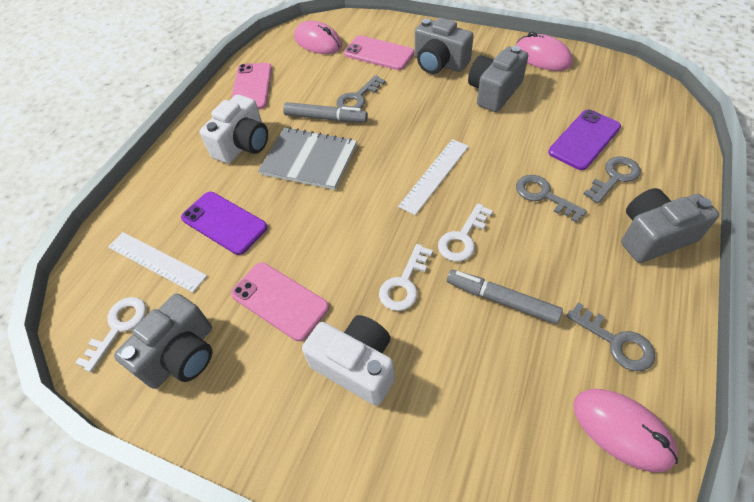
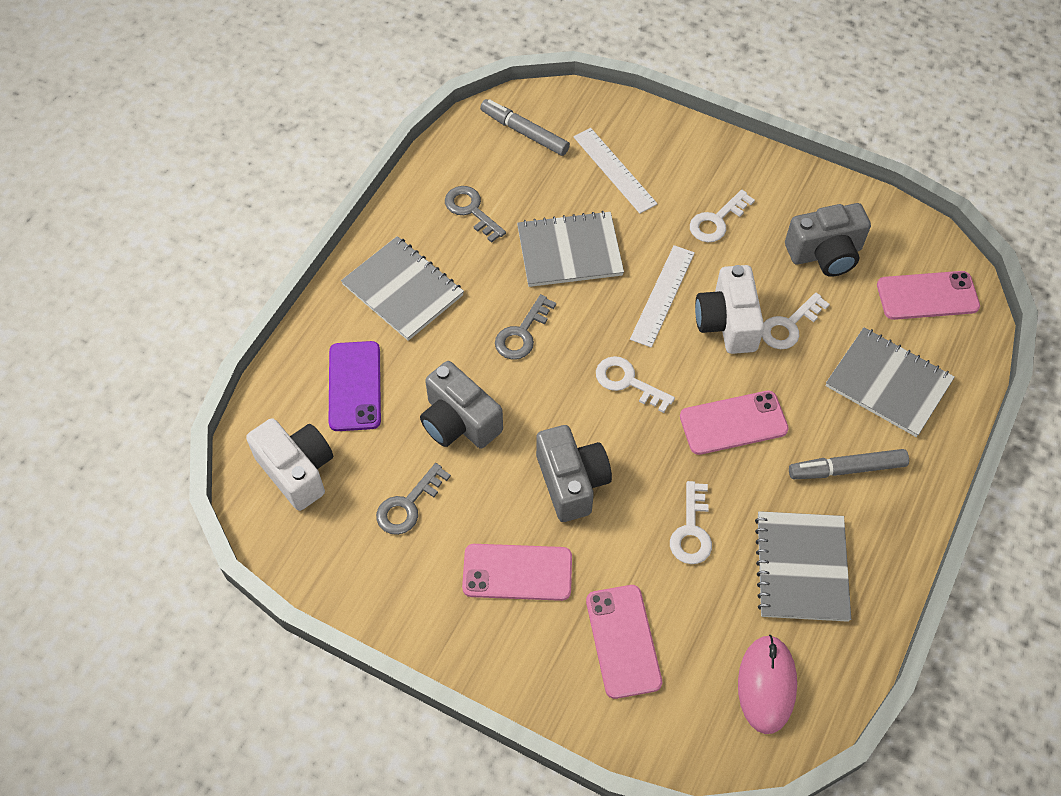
grey camera: [114,293,212,389] [415,18,474,74] [468,46,528,112] [621,188,719,263] = 4 -> [420,361,503,448] [536,425,612,522] [785,203,871,277] = 3
grey key: [336,75,386,108] [516,175,587,222] [566,302,655,371] [583,156,641,204] = 4 -> [376,463,451,535] [445,186,506,243] [495,294,556,360] = 3
grey notebook: [258,127,357,190] = 1 -> [341,236,464,341] [517,211,624,287] [755,511,851,622] [826,327,955,437] = 4
pink mouse: [294,21,342,54] [516,32,573,71] [573,389,678,472] = 3 -> [738,635,797,734] = 1
pink phone: [231,63,272,109] [231,262,329,341] [344,35,414,70] = 3 -> [462,544,572,601] [586,585,662,699] [680,391,789,455] [877,271,980,320] = 4
purple phone: [181,192,268,255] [548,109,621,170] = 2 -> [329,341,381,431] = 1
white key: [75,297,146,372] [379,244,433,311] [438,203,493,262] = 3 -> [596,356,675,413] [670,481,712,564] [690,190,755,242] [762,292,830,349] = 4

